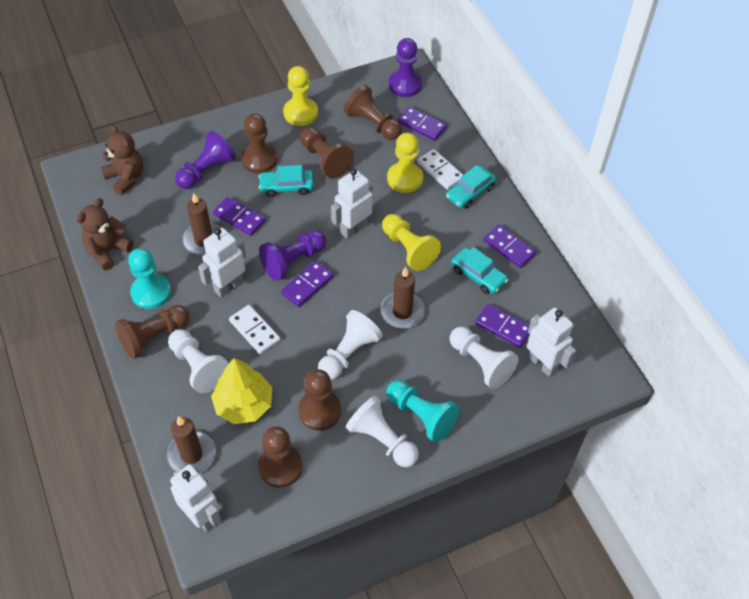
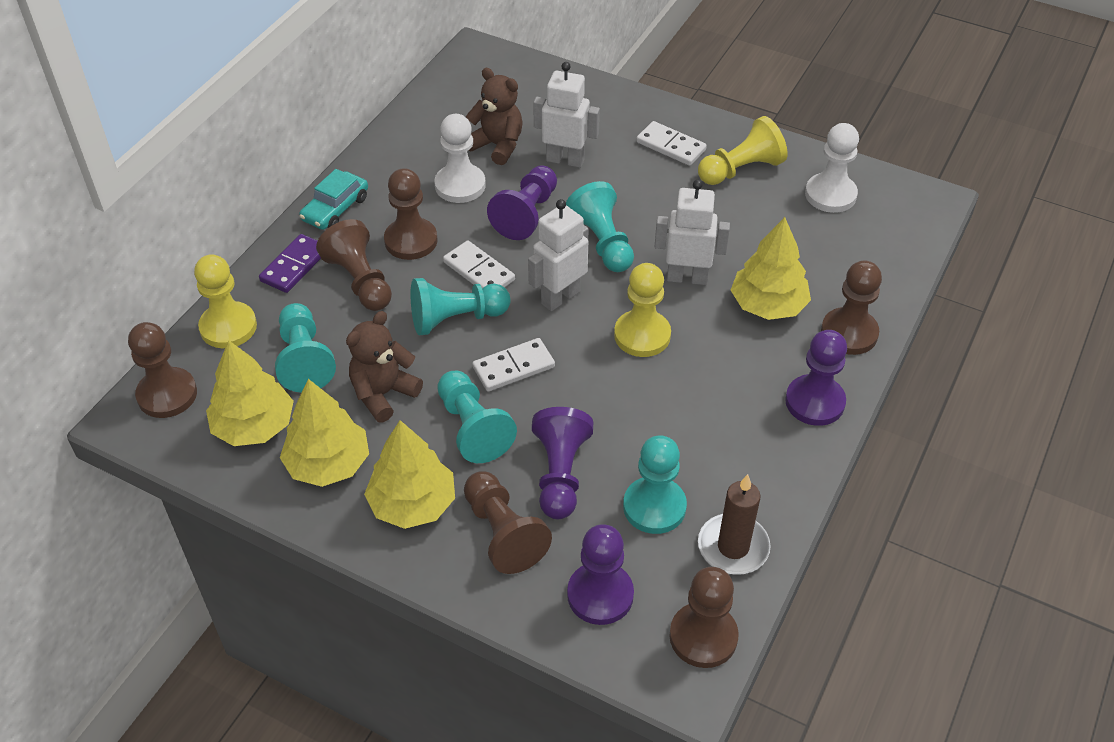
brown candle: [166,416,216,473] [182,193,222,255] [380,267,425,328] = 3 -> [698,474,771,575] = 1
purple domino: [213,197,266,236] [281,261,334,307] [397,106,447,141] [475,304,530,348] [483,224,536,268] = 5 -> [259,234,321,293] = 1
purple pawn: [175,131,236,189] [259,230,326,281] [388,38,422,97] = 3 -> [487,165,557,240] [532,407,593,519] [567,524,634,625] [785,330,847,426] = 4
turquoise car: [258,165,314,197] [446,165,496,209] [451,247,508,294] = 3 -> [299,169,368,230] = 1
turquoise pawn: [128,248,171,309] [386,380,460,442] = 2 -> [275,303,336,393] [411,278,510,335] [437,371,517,463] [566,181,634,272] [623,435,687,534] = 5
white domino: [229,305,281,354] [417,149,463,190] = 2 -> [443,241,515,288] [472,338,555,391] [636,121,707,166] = 3
white pawn: [168,329,229,393] [318,310,383,380] [346,396,419,467] [450,327,518,389] = 4 -> [434,114,486,203] [805,123,859,213] = 2
white robot: [170,464,221,532] [198,228,246,297] [331,168,373,239] [527,308,576,377] = 4 -> [528,199,589,311] [533,62,600,168] [655,180,730,285] = 3
yellow tree: [211,358,272,424] = 1 -> [206,340,294,446] [280,379,369,487] [364,420,455,529] [731,217,811,320] = 4

